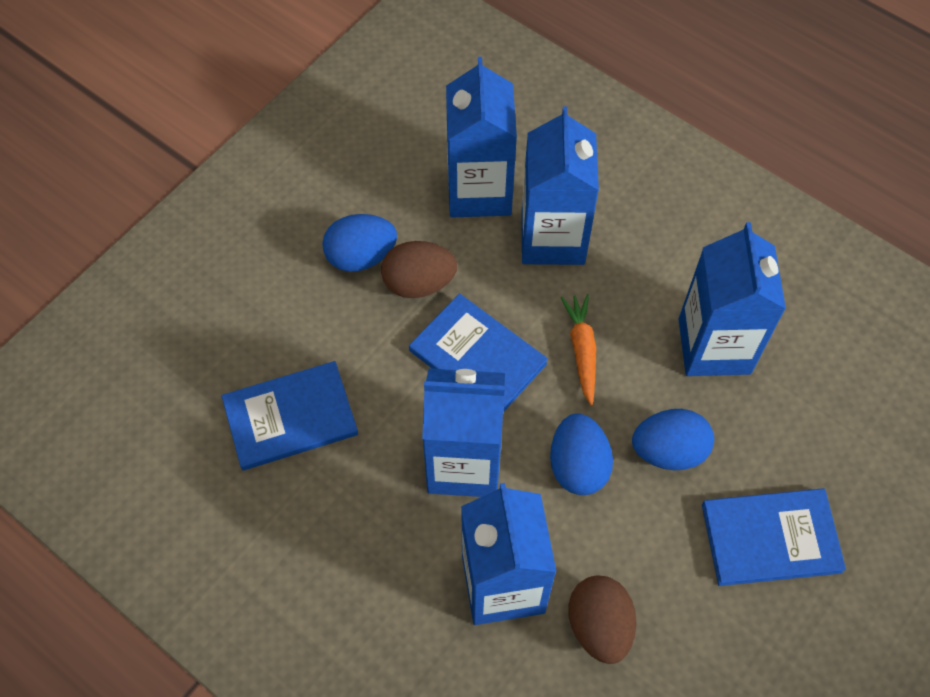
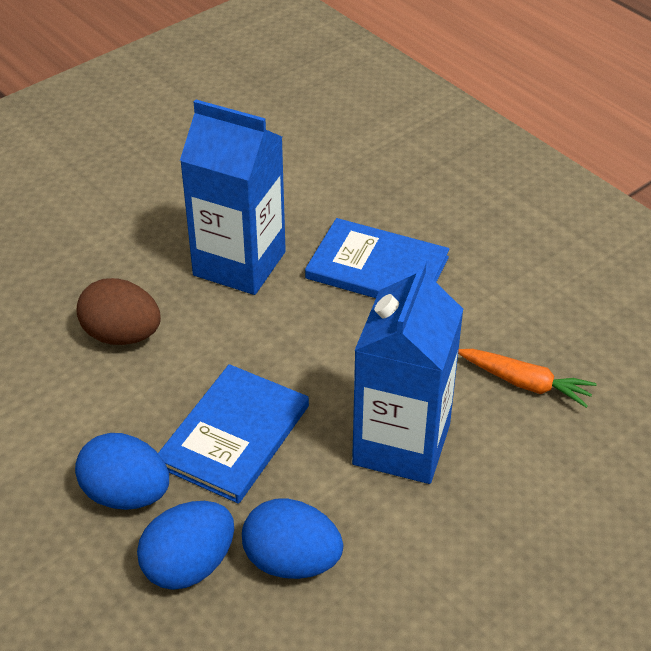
blue book: [221,361,358,470] [409,293,548,412] [702,488,846,586] = 3 -> [158,364,309,504] [305,218,449,298] = 2
blue carton: [422,368,505,497] [446,57,517,217] [461,483,557,625] [521,106,599,265] [678,222,786,376] = 5 -> [180,99,286,295] [352,260,463,484] = 2
brown egg: [381,241,457,298] [568,576,636,664] = 2 -> [76,278,161,345] = 1

